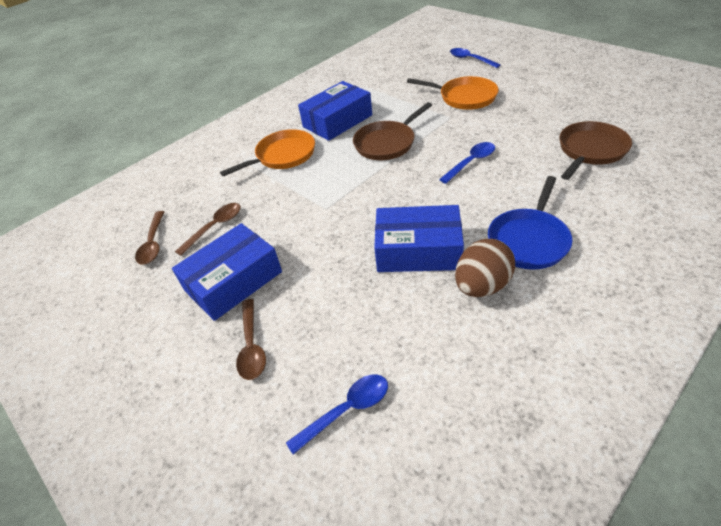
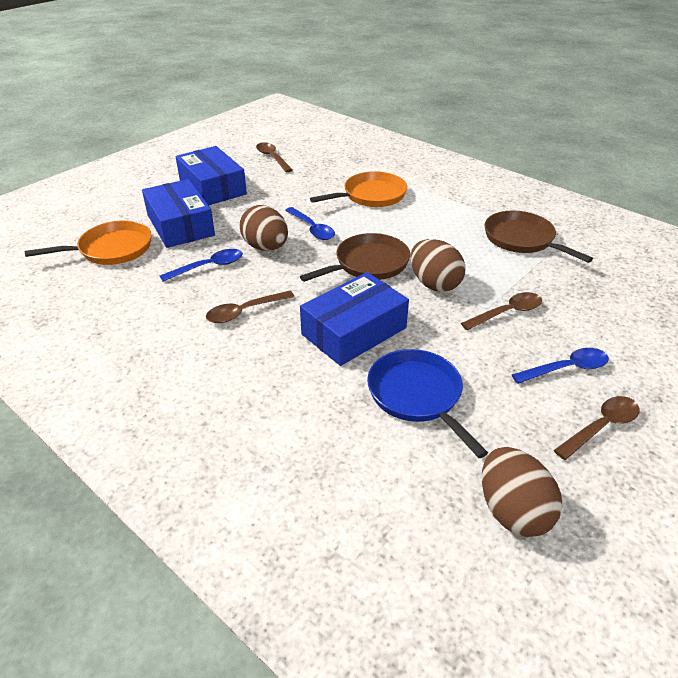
brown egg: [455,239,515,297] = 1 -> [240,205,288,251] [410,239,466,292] [482,447,562,537] = 3
brown spoon: [135,211,164,264] [175,203,241,256] [236,299,266,380] = 3 -> [206,291,294,323] [256,142,293,172] [461,292,542,330] [554,396,640,460] = 4

